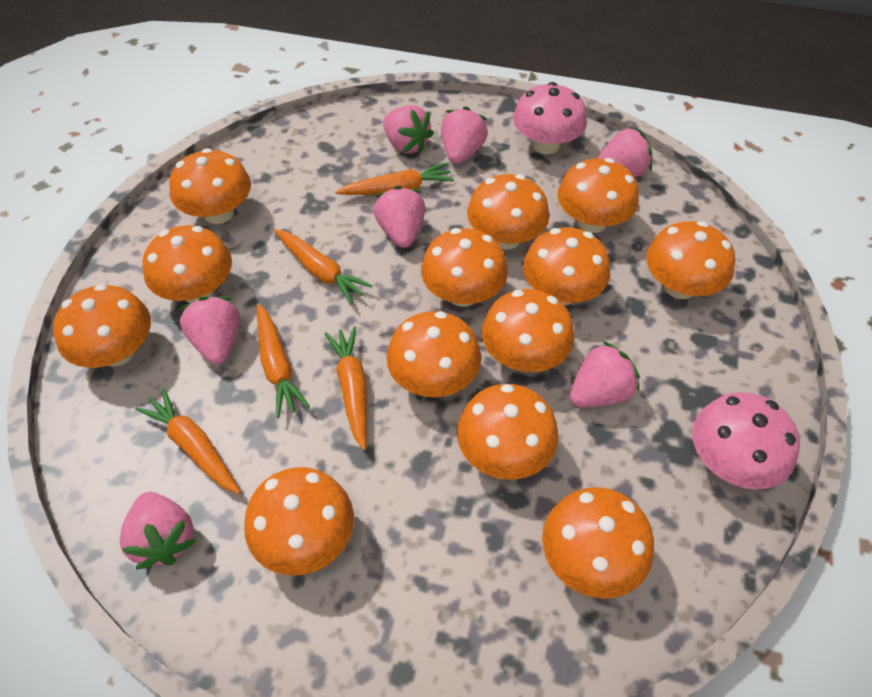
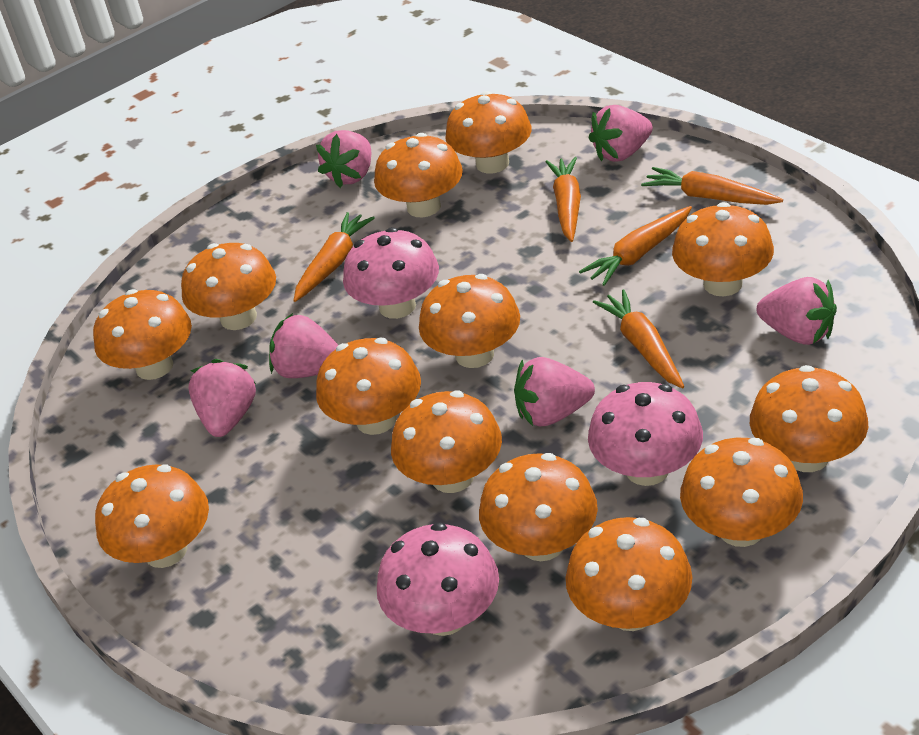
pink mushroom: [513,82,587,154] [692,392,800,490] = 2 -> [343,227,439,319] [377,522,499,636] [588,382,703,486] = 3
pink strawberry: [119,492,196,570] [179,296,240,364] [374,186,425,248] [383,105,434,154] [441,107,488,164] [570,341,640,407] [597,126,652,177] = 7 -> [188,359,256,437] [269,313,338,378] [316,130,371,188] [514,357,595,426] [589,105,653,162] [756,277,837,345] = 6

